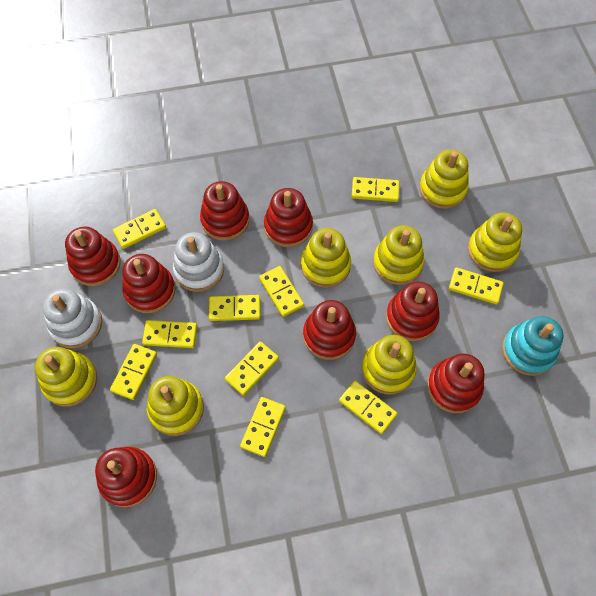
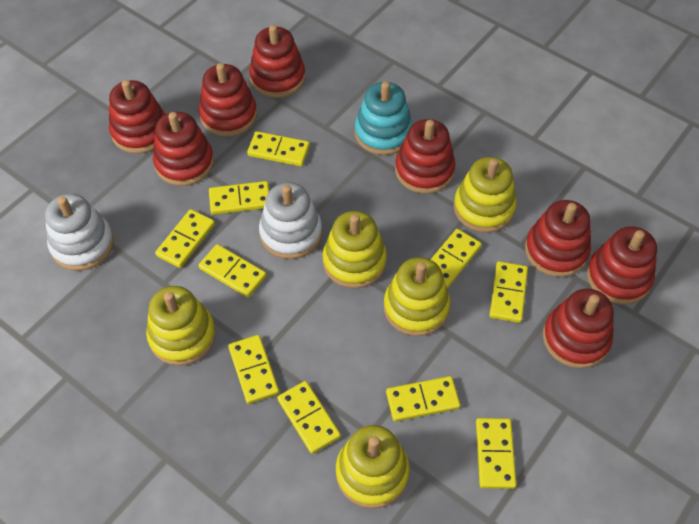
yellow stacking toy: [35,347,97,407] [147,376,204,436] [301,228,351,288] [362,335,417,395] [373,225,425,285] [419,150,469,209] [468,212,522,272] = 7 -> [146,286,216,366] [323,211,387,288] [336,425,410,509] [384,257,450,336] [454,157,516,233] = 5

